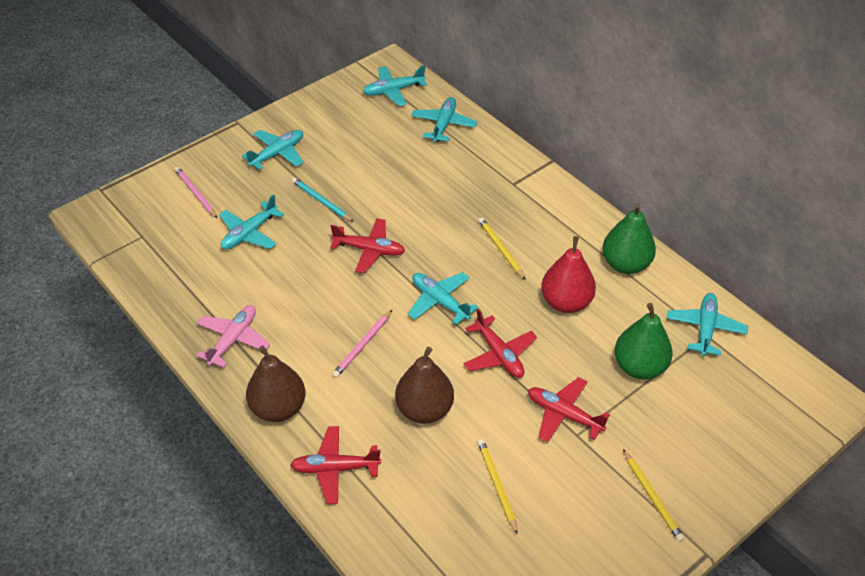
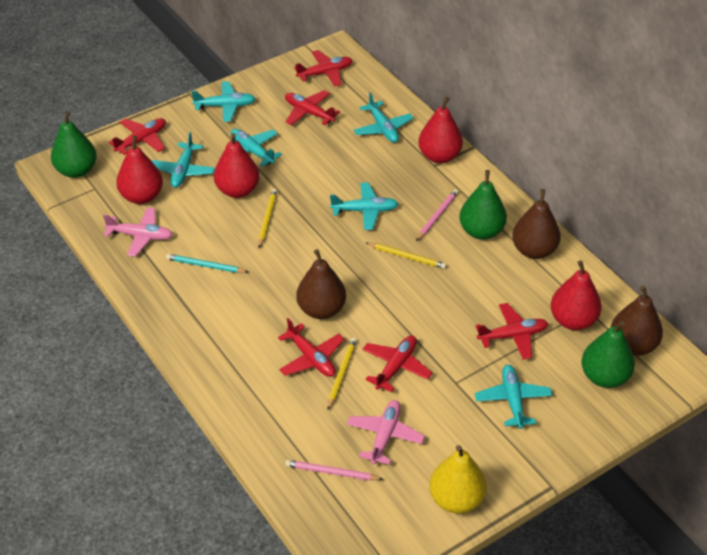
brown pear: [246,346,305,422] [395,347,454,424] = 2 -> [296,249,346,319] [512,189,561,259] [611,286,663,356] = 3
green pear: [602,203,656,274] [614,303,673,379] = 2 -> [51,111,97,178] [459,170,507,240] [581,321,635,388] = 3
pink plane: [196,305,270,368] = 1 -> [103,207,173,257] [347,400,425,465] = 2
red pear: [541,236,596,313] = 1 -> [116,135,163,204] [214,133,259,198] [418,97,463,163] [551,260,602,330] = 4
red plane: [290,426,381,504] [330,218,405,273] [463,308,537,378] [528,377,610,442] = 4 -> [109,118,166,155] [278,318,344,377] [285,90,340,125] [294,50,353,86] [362,335,432,392] [475,303,548,360] = 6
yellow pear: none = 0 -> [429,445,486,514] = 1

